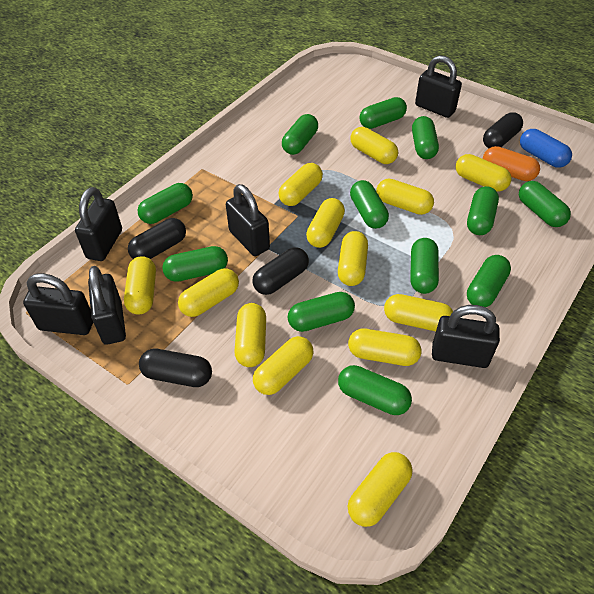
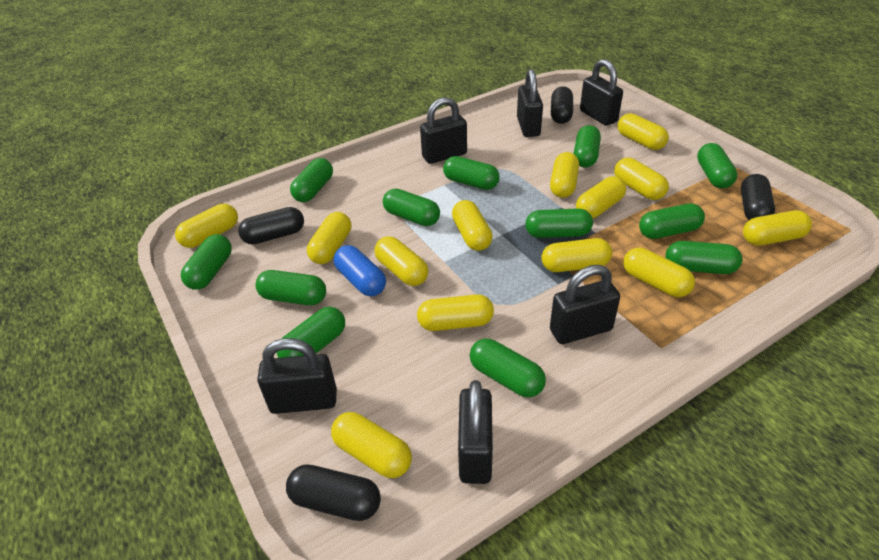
orange capsule: [483,146,540,181] = 1 -> none = 0

